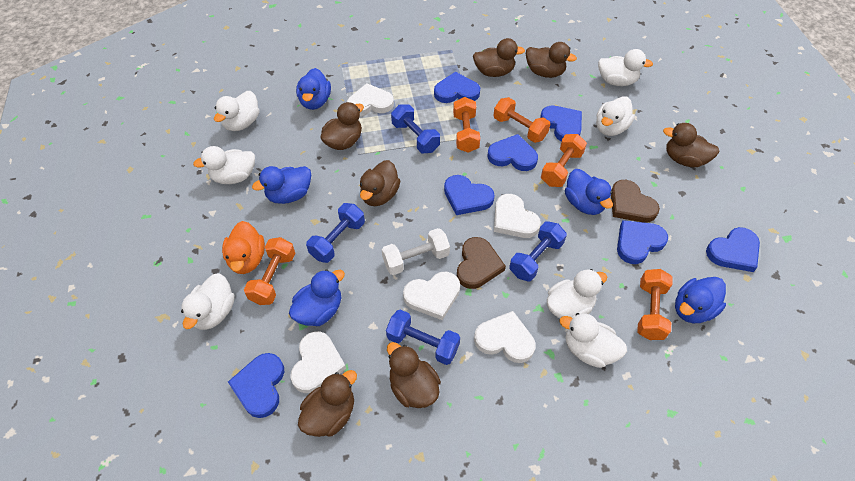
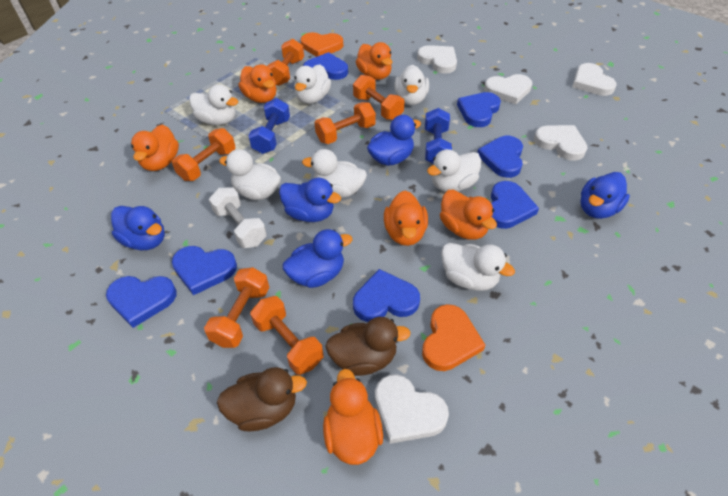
blue dumbbell: [306,203,365,263] [386,310,460,365] [391,105,440,153] [509,221,567,281] = 4 -> [249,98,290,154] [425,108,452,164] = 2
brown duck: [298,370,357,437] [321,102,364,150] [360,160,400,206] [387,342,441,408] [473,38,525,77] [526,42,577,78] [663,123,719,167] = 7 -> [217,367,307,432] [325,317,411,376] = 2
brown heart: [457,237,506,289] [611,180,660,223] = 2 -> none = 0
orange duck: [222,221,265,274] = 1 -> [131,124,179,171] [238,64,277,103] [323,369,383,465] [356,42,393,80] [384,191,428,246] [440,190,497,240] = 6
orange dumbbell: [244,237,295,305] [453,97,480,153] [493,97,550,143] [541,134,587,187] [637,269,673,340] = 5 -> [172,128,235,181] [204,267,269,348] [250,296,323,375] [267,39,304,86] [315,102,376,144] [353,75,404,120] = 6
orange heart: none = 0 -> [301,32,343,57] [422,304,486,371] = 2

